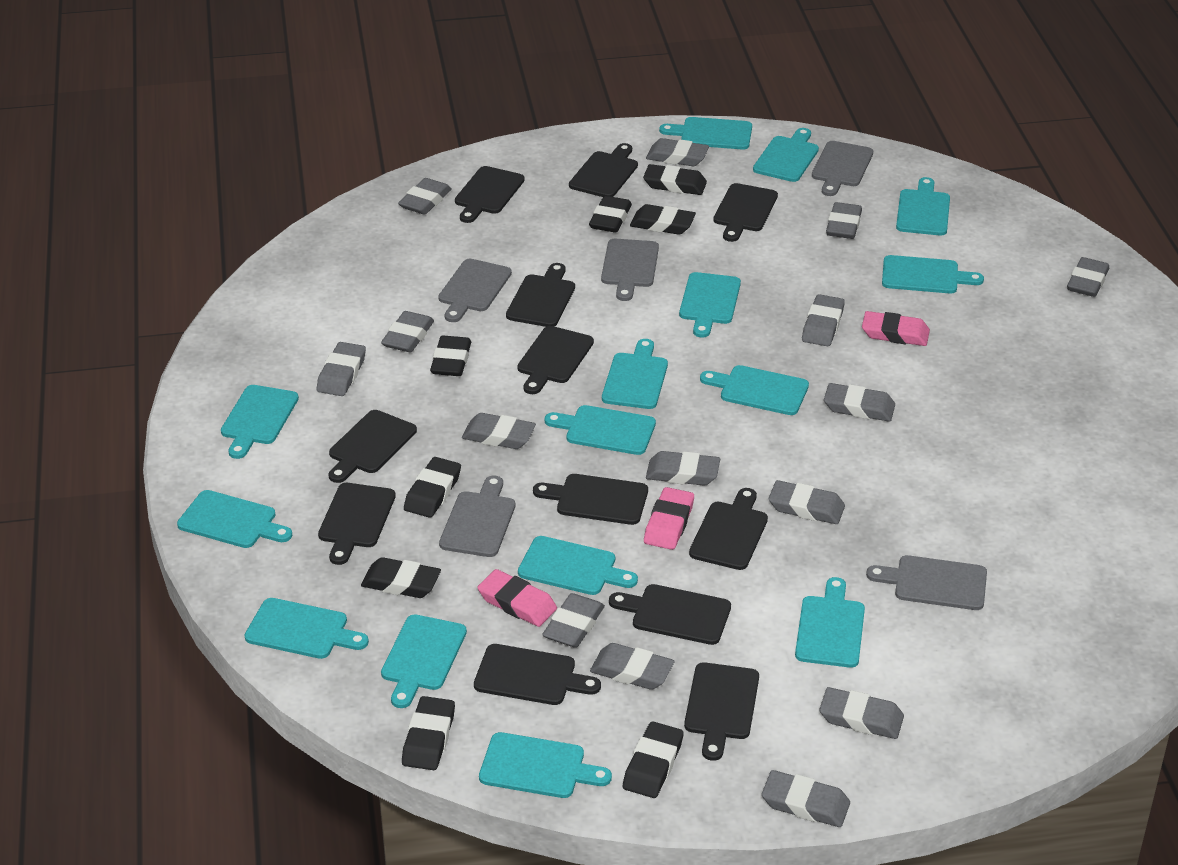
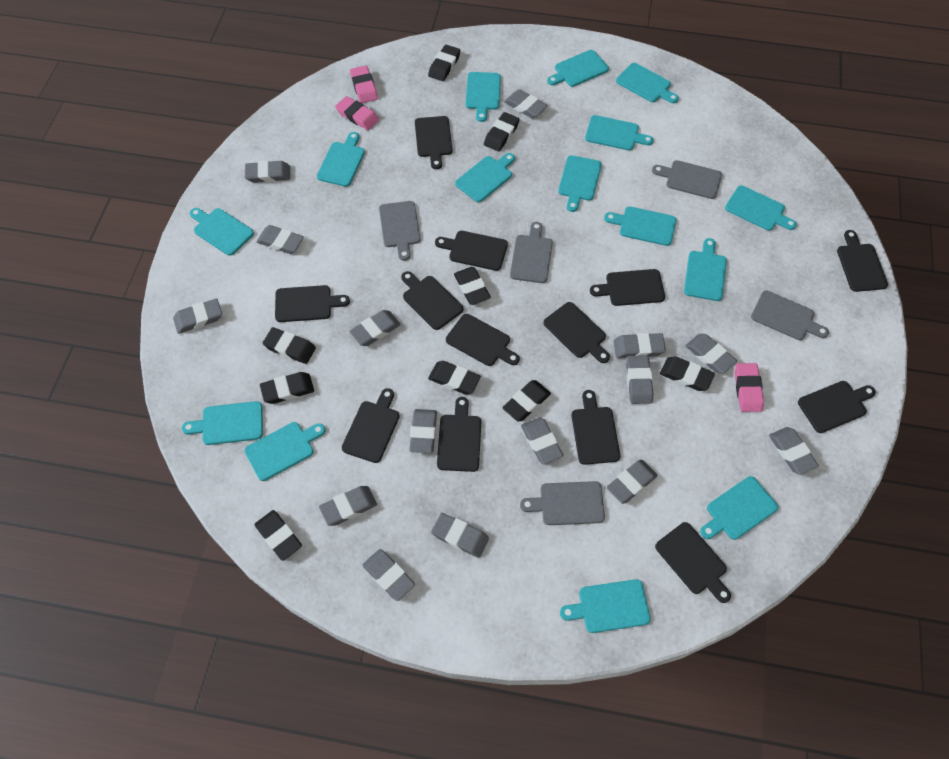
black cutting board: [318,483,396,565] [329,410,417,483] [455,166,525,223] [474,644,601,705] [506,263,575,327] [517,326,594,394] [533,474,648,525] [569,143,638,197] [609,584,731,645] [684,662,759,761] [689,488,768,570] [713,183,778,242] = 12 -> [275,285,350,322] [342,388,400,463] [401,271,463,330] [415,116,452,169] [435,231,508,271] [437,397,481,472] [446,314,520,366] [544,302,610,363] [572,390,620,465] [590,269,665,306] [655,522,731,603] [798,381,876,433] [837,230,888,292] = 13
black eraser: [361,557,441,598] [402,696,455,770] [404,457,461,518] [430,336,471,376] [589,196,632,233] [623,721,684,798] [630,204,696,235] [643,164,707,195] = 8 -> [254,510,302,561] [260,372,314,404] [263,327,316,364] [428,45,461,81] [428,361,481,395] [454,267,491,305] [484,112,520,151] [502,380,551,422] [660,356,715,391] = 9

